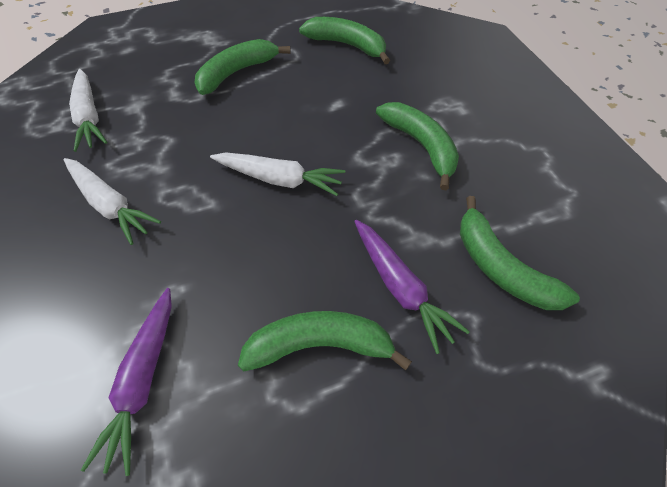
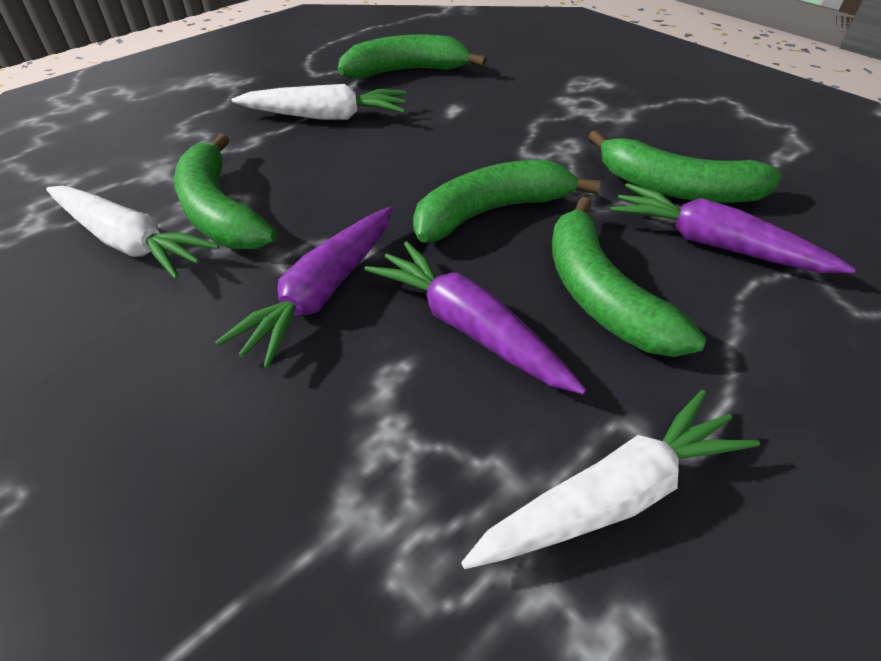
purple carrot: [81,288,172,476] [354,220,470,354] = 2 -> [215,207,392,369] [365,241,586,394] [610,183,856,273] = 3

